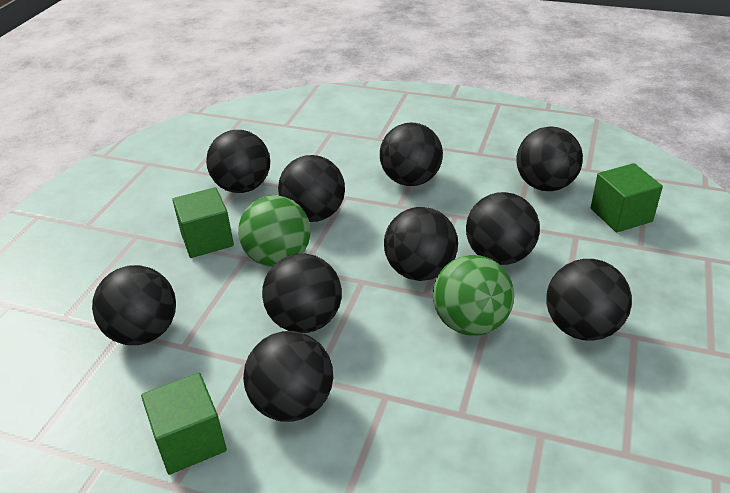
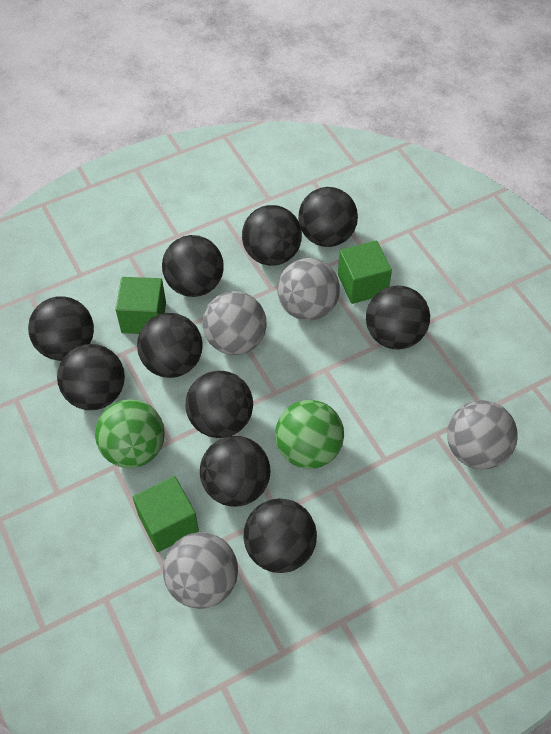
grey ball: none = 0 -> [163,532,238,609] [202,291,267,355] [277,258,340,321] [447,400,518,469] = 4

